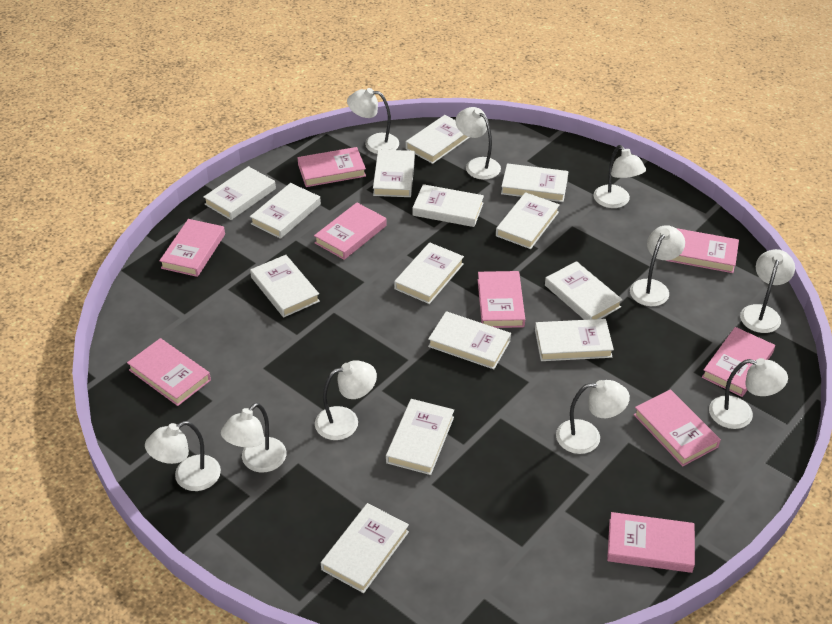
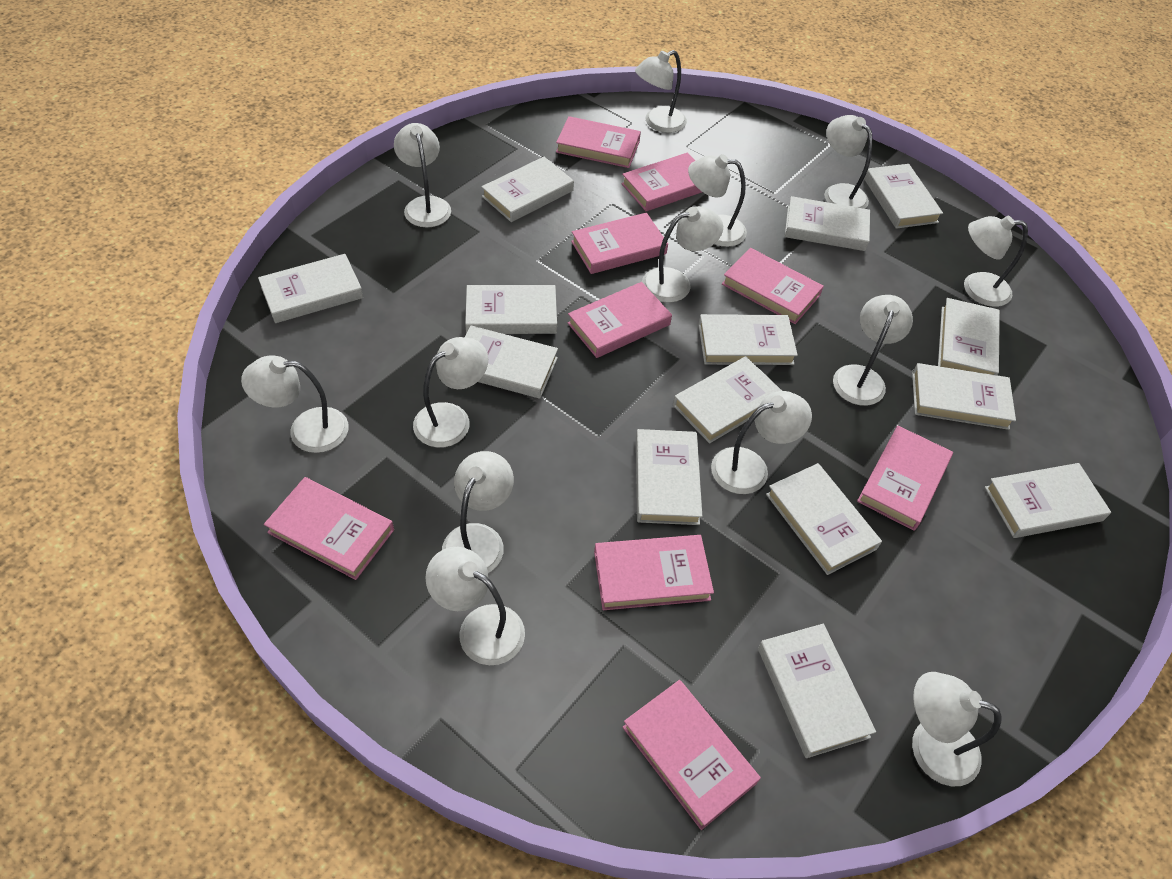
white lamp: [145,421,221,491] [221,403,286,473] [315,360,377,440] [347,88,399,154] [456,107,501,180] [556,380,630,454] [593,145,646,208] [630,225,685,306] [709,358,788,429] [740,249,795,333] = 10 -> [241,355,349,453] [394,123,451,228] [413,337,488,448] [425,547,525,665] [442,451,514,573] [635,50,687,133] [642,206,723,303] [688,154,747,247] [711,391,812,494] [824,115,873,209] [833,295,913,406] [912,672,1002,786] [964,216,1028,307] = 13

